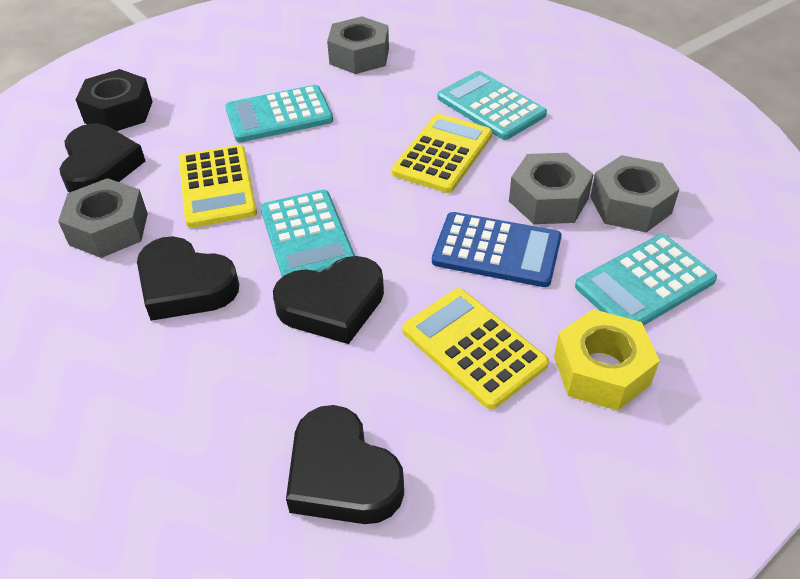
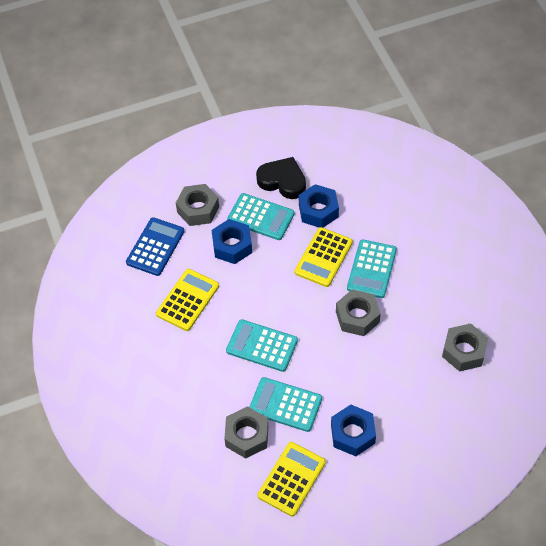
black heart: [59,124,145,193] [137,236,239,321] [273,256,384,344] [286,405,404,524] = 4 -> [256,157,306,199] = 1
black nut: [75,69,153,131] = 1 -> none = 0
blue nut: none = 0 -> [211,219,252,264] [299,184,339,228] [331,404,376,456] = 3
yellow nut: [554,309,660,411] = 1 -> none = 0

